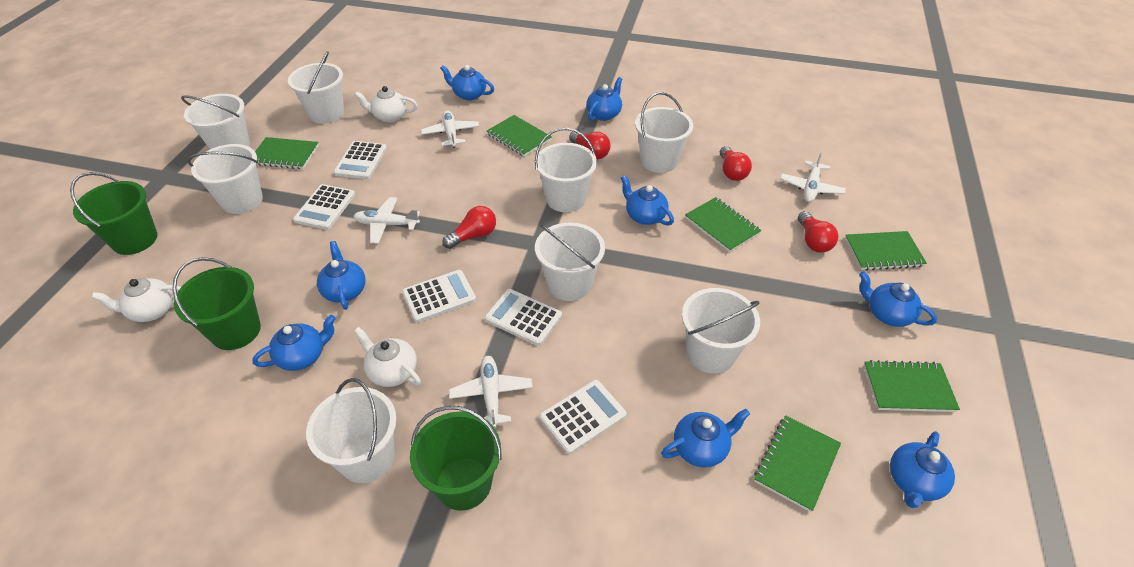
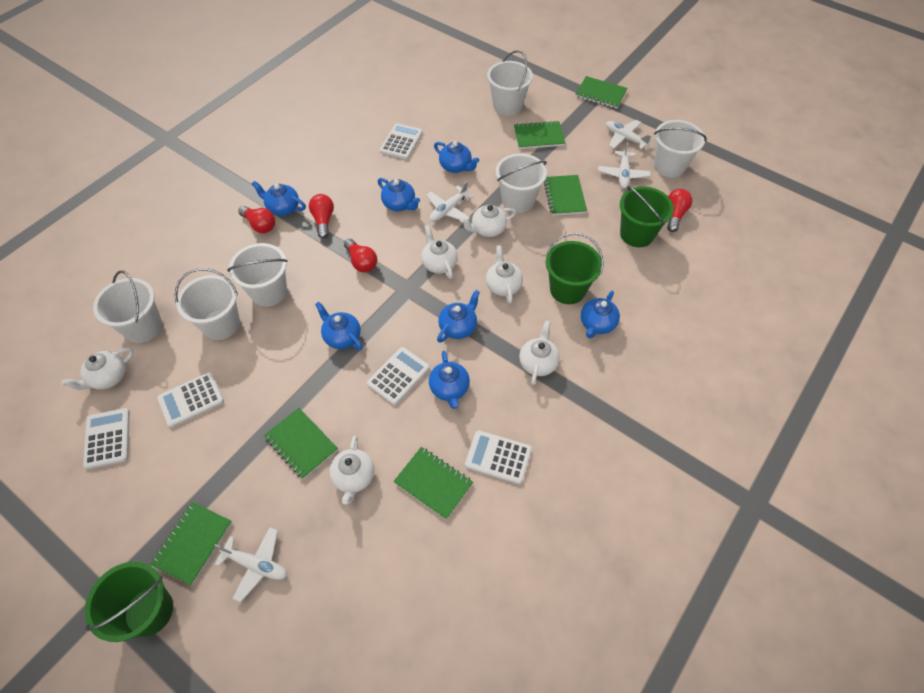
blue teapot: [252,315,336,371] [317,241,366,310] [440,65,494,101] [586,77,622,121] [621,175,674,226] [661,409,750,468] [859,271,937,327] [890,431,955,508] = 8 -> [252,181,306,216] [315,302,363,350] [378,178,420,211] [429,351,470,409] [434,141,479,173] [437,290,480,343] [581,291,620,338] = 7
white bucket: [181,94,250,149] [187,144,263,214] [288,51,344,124] [306,378,397,483] [535,128,597,212] [535,223,605,301] [635,92,693,173] [682,288,760,374] = 8 -> [93,271,162,343] [175,268,240,340] [227,243,288,307] [487,50,533,115] [496,153,547,213] [654,120,707,178] = 6
white teapot: [92,278,181,322] [354,327,421,387] [355,86,418,123] = 3 -> [61,348,133,390] [330,436,374,504] [421,225,458,279] [460,205,516,237] [486,245,523,304] [519,321,560,385] = 6

